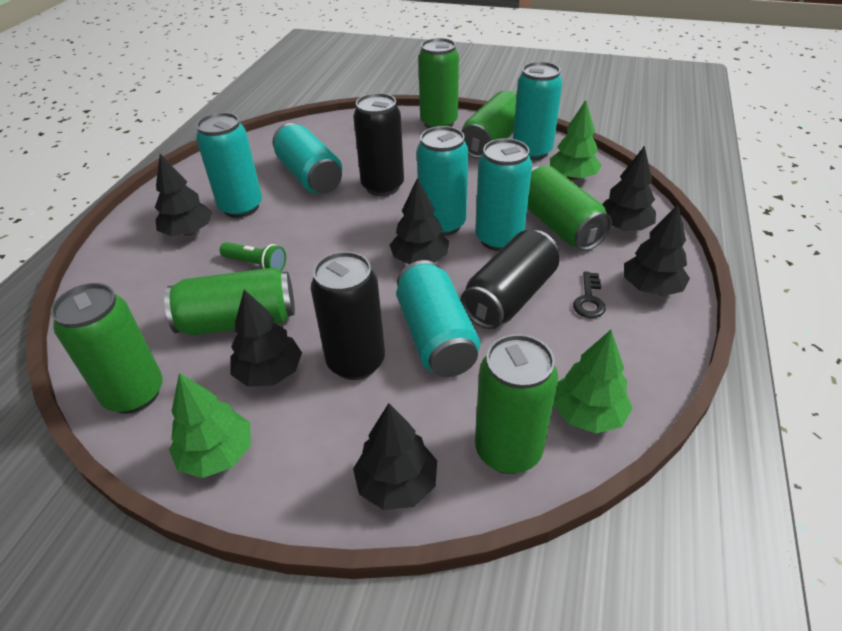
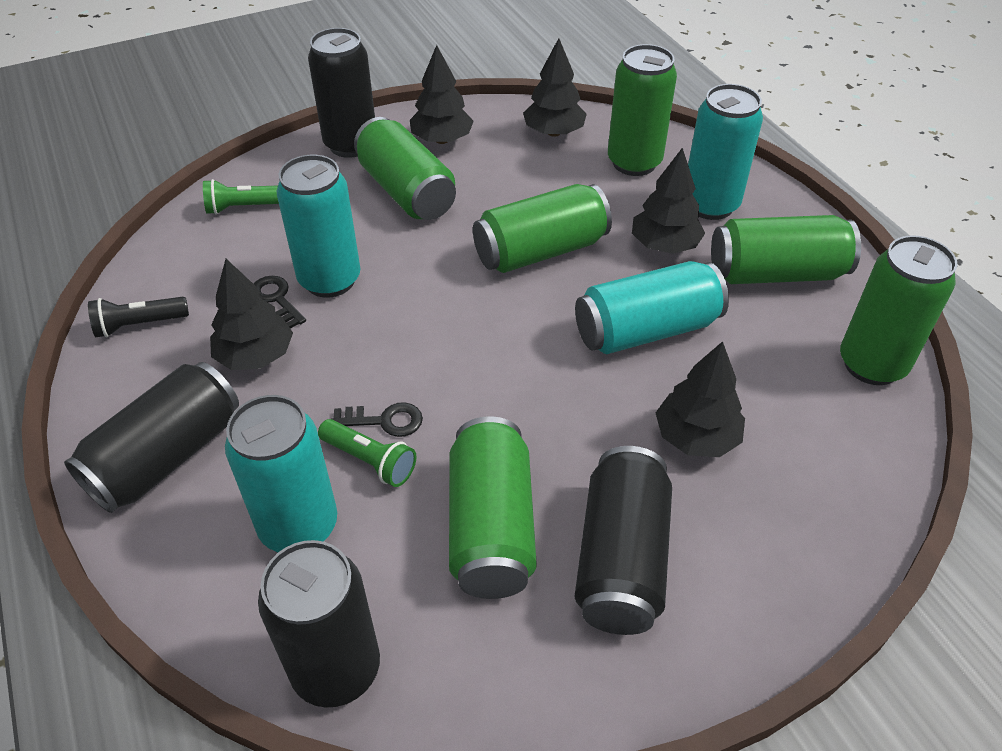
black can: [311,251,385,380] [353,93,404,196] [461,230,559,329] = 3 -> [64,362,239,513] [258,540,380,708] [308,28,375,158] [574,446,672,635] = 4
black flashlight: none = 0 -> [88,297,189,337] = 1
black key: [573,271,606,318] = 1 -> [254,276,306,329] [331,402,423,437] = 2
black tree: [155,154,213,236] [231,290,302,387] [353,403,437,510] [390,178,449,264] [602,146,656,231] [624,204,690,296] = 6 -> [210,259,293,370] [410,45,474,144] [523,38,587,137] [632,148,705,254] [656,341,745,457] = 5
green flashlight: [220,242,286,271] = 1 -> [203,179,279,215] [318,419,416,487] = 2
green tree: [169,373,251,478] [550,100,602,180] [553,330,633,433] = 3 -> none = 0
turquoise can: [196,112,262,218] [273,123,342,194] [396,260,480,377] [417,126,468,236] [475,138,532,251] [513,62,562,160] = 6 -> [225,395,337,552] [277,155,361,298] [575,261,729,354] [688,84,763,220] = 4

